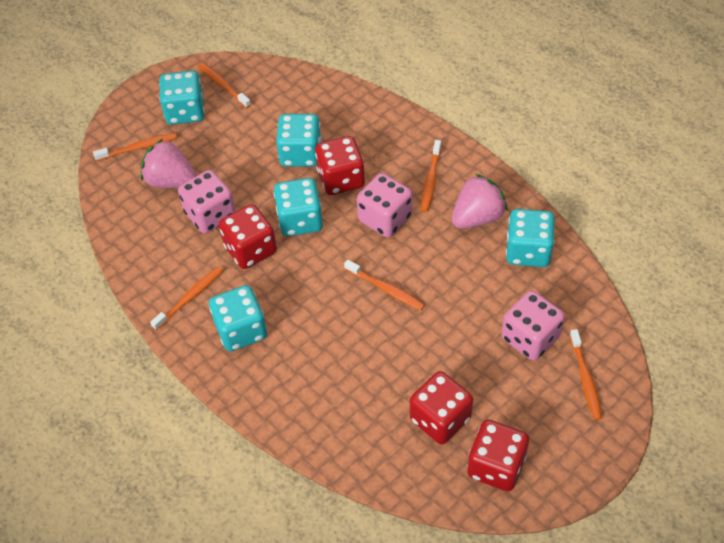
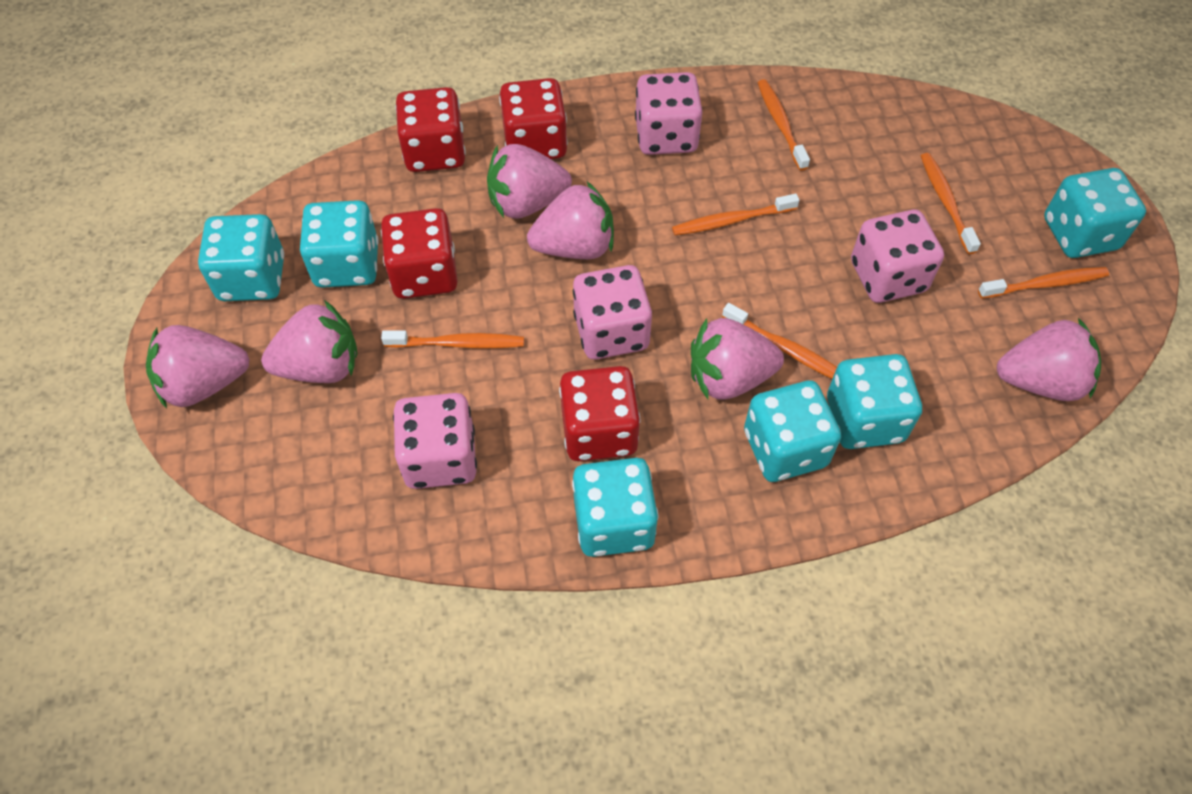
pink dice: [178,170,236,233] [357,173,412,237] [501,291,564,361] = 3 -> [393,393,477,489] [573,265,652,360] [635,72,702,155] [851,210,944,303] = 4
pink strawberry: [141,139,196,188] [452,174,508,229] = 2 -> [146,325,250,409] [261,300,358,383] [487,144,572,218] [527,182,614,259] [691,318,784,400] [997,318,1101,401] = 6
turquoise dice: [159,71,205,125] [209,285,267,351] [274,178,323,237] [276,114,322,167] [506,209,555,267] = 5 -> [198,214,284,301] [300,200,379,288] [572,458,658,557] [744,381,841,482] [827,354,922,449] [1044,168,1146,258] = 6

